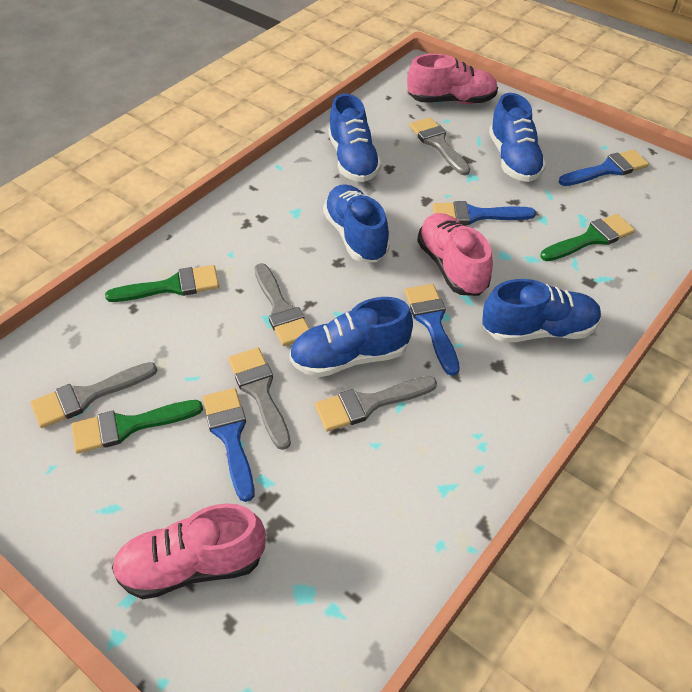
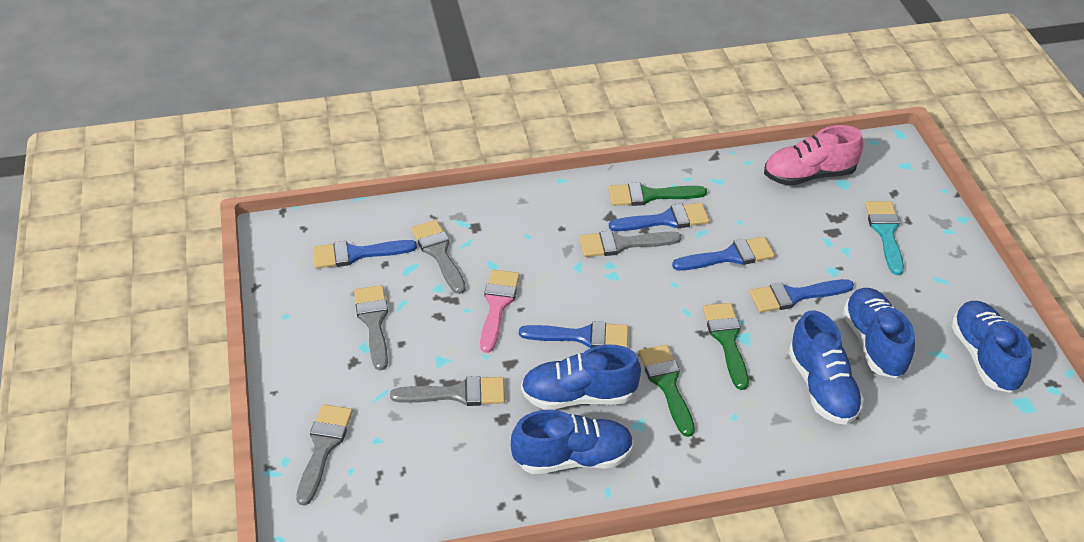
blue brush: [203,388,255,502] [404,284,460,376] [433,201,536,225] [559,149,649,186] = 4 -> [313,240,417,269] [519,321,628,348] [609,203,710,231] [672,237,775,271] [749,279,854,313] = 5
pink brush: none = 0 -> [480,270,520,353] = 1
pink shoe: [112,503,266,599] [407,54,498,104] [417,213,493,296] = 3 -> [764,125,864,186] = 1
turquoise brush: none = 0 -> [865,201,904,275] = 1

